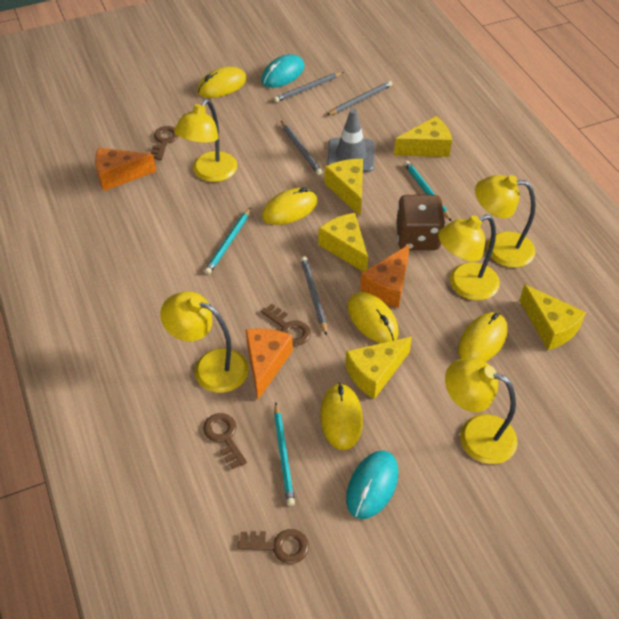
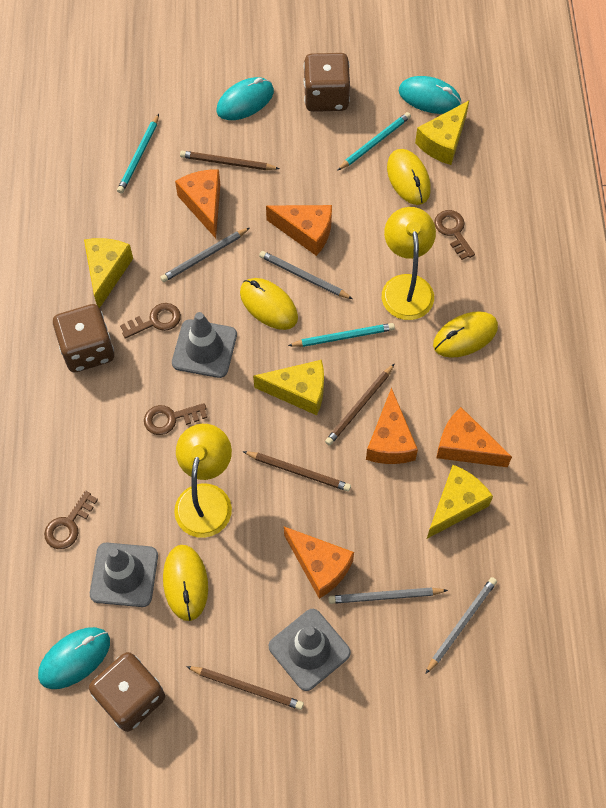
brown dice: [396,195,445,250] = 1 -> [53,304,114,372] [89,652,165,732] [304,53,350,112] = 3
brown pencil: none = 0 -> [180,151,280,170] [186,666,304,710] [243,451,351,492] [325,363,395,446] = 4
grey traffic cone: [327,109,375,172] = 1 -> [90,543,158,607] [172,312,237,378] [269,609,351,691] = 3
orange cheese: [95,147,157,191] [246,328,293,400] [360,244,410,308] = 3 -> [175,169,221,238] [266,205,332,256] [284,527,354,599] [366,387,418,464] [436,407,512,467] = 5
turquoise mouse: [261,54,304,88] [346,450,398,519] = 2 -> [38,627,110,689] [217,77,274,120] [399,76,461,114] = 3
yellow cheese: [318,213,368,272] [324,159,363,216] [345,337,412,399] [394,116,452,157] [519,284,586,350] = 5 -> [84,238,133,308] [253,360,324,415] [415,101,469,165] [427,465,493,538] = 4
yellow lamp: [160,291,248,393] [174,99,237,182] [438,215,500,301] [445,358,518,464] [475,175,536,268] = 5 -> [174,424,232,538] [382,207,436,320] = 2
yellow mouse: [197,67,247,98] [262,187,318,225] [320,383,363,450] [347,292,398,343] [458,312,508,361] = 5 -> [163,545,208,621] [240,278,298,330] [387,149,431,205] [433,311,498,358] = 4

